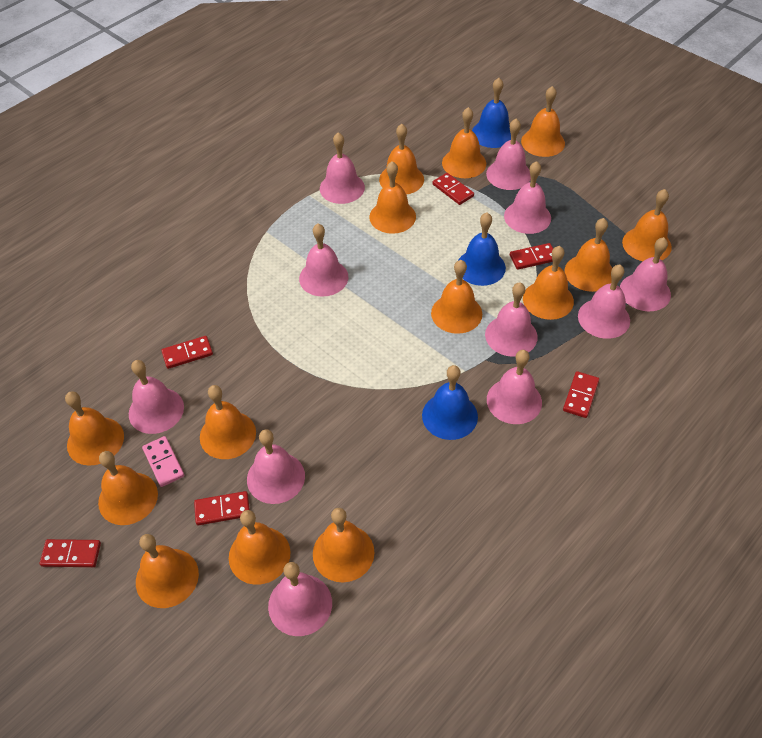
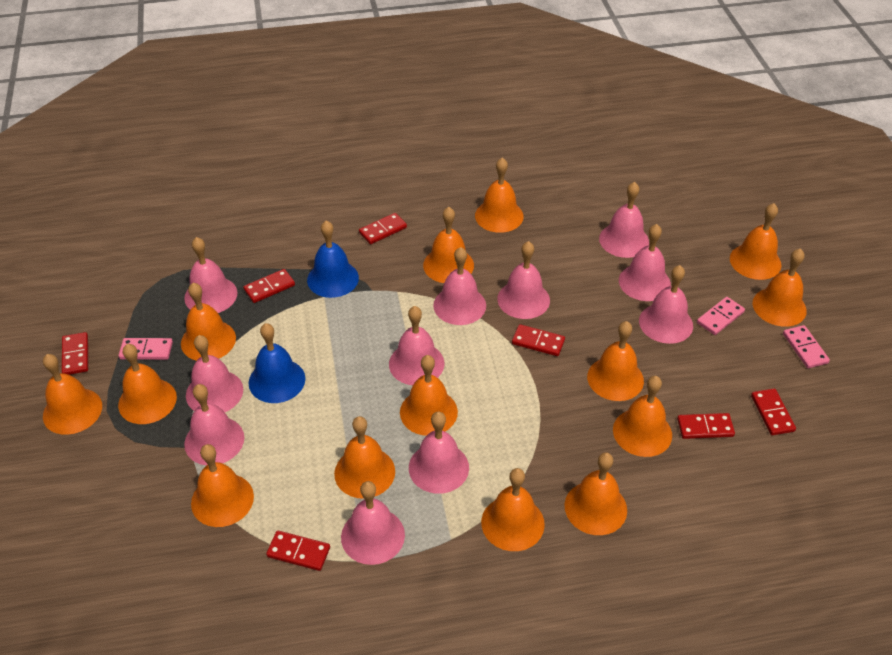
blue bell: [422,365,478,440] [459,213,506,286] [472,78,511,148] = 3 -> [249,323,305,403] [307,221,359,298] = 2
pink domino: [142,436,184,487] = 1 -> [118,338,173,360] [697,297,745,335] [783,325,830,368] = 3
red domino: [40,539,101,567] [161,336,213,369] [194,491,250,525] [433,173,474,205] [510,243,553,270] [563,371,599,418] = 6 -> [62,332,88,375] [243,269,295,303] [266,531,330,571] [359,213,407,244] [512,324,565,356] [677,413,735,439] [751,388,796,435] = 7

